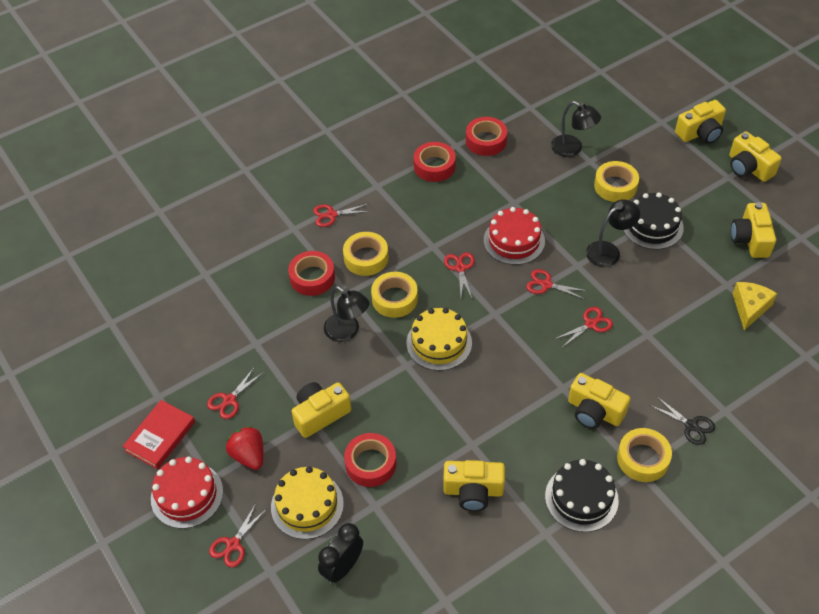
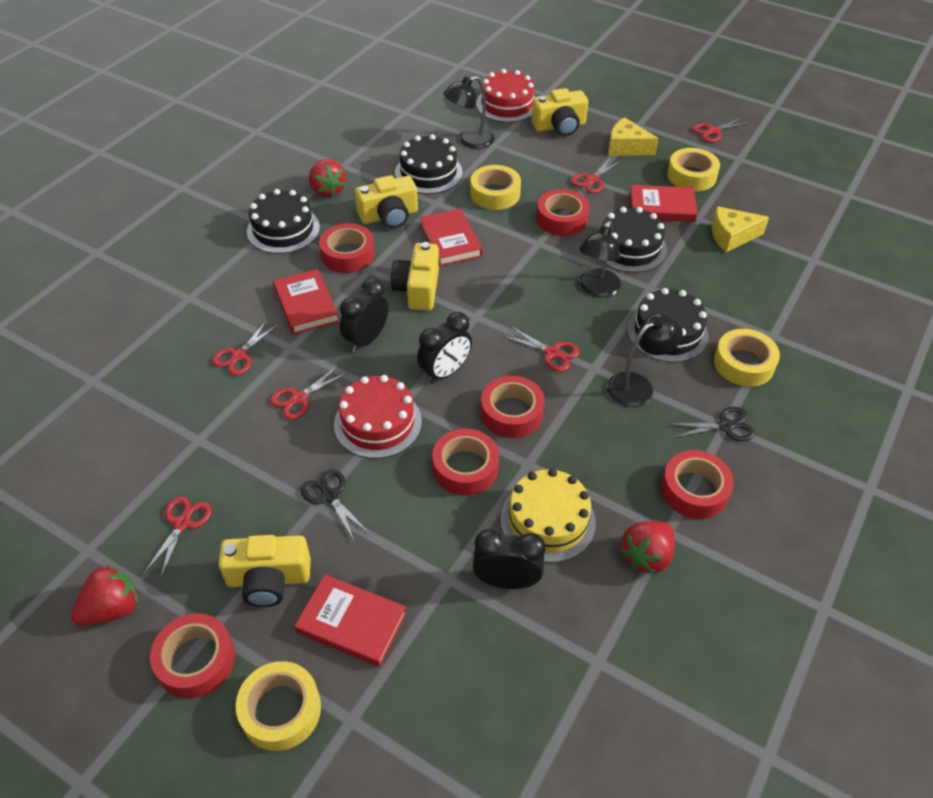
black cake: [545,459,619,532] [623,192,684,249] = 2 -> [247,189,320,254] [395,134,463,194] [601,207,667,273] [628,288,709,362] = 4
black clock: [318,523,363,584] = 1 -> [340,278,389,353] [417,312,472,384] [473,529,546,589] = 3
black scissors: [649,396,715,445] = 1 -> [300,469,369,542] [669,407,755,441] = 2
red book: [122,400,195,469] = 1 -> [273,269,339,334] [295,574,407,667] [420,209,483,266] [630,185,698,222] = 4
red strawberry: [226,426,263,470] = 1 -> [71,565,138,626] [309,159,346,197] [620,521,675,574] = 3
red tape: [288,251,335,296] [344,433,396,487] [414,142,456,182] [466,117,507,156] = 4 -> [150,614,235,698] [319,223,375,273] [432,429,499,496] [481,376,545,438] [536,189,590,236] [661,450,734,519] = 6
yellow cake: [271,466,344,539] [406,308,472,371] = 2 -> [500,468,596,563] = 1
yellow camera: [291,382,351,438] [443,460,505,511] [568,373,630,429] [675,100,726,144] [729,131,782,182] [731,202,776,258] = 6 -> [218,535,311,607] [355,175,418,229] [391,242,439,311] [531,88,588,136] = 4
yellow cheese: [732,282,777,330] = 1 -> [608,117,659,156] [712,206,769,252] = 2

